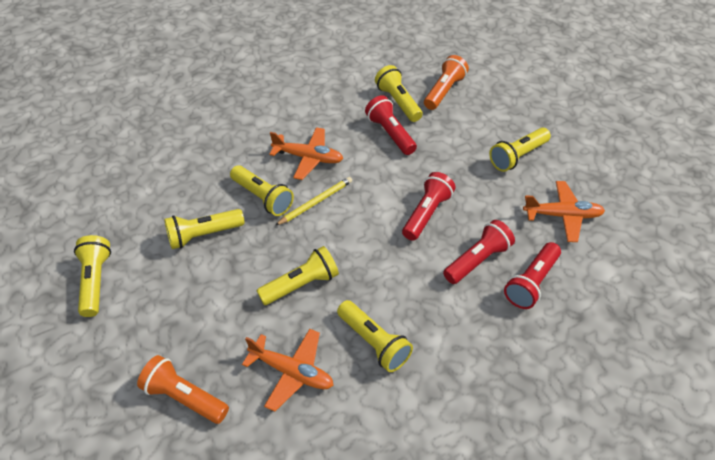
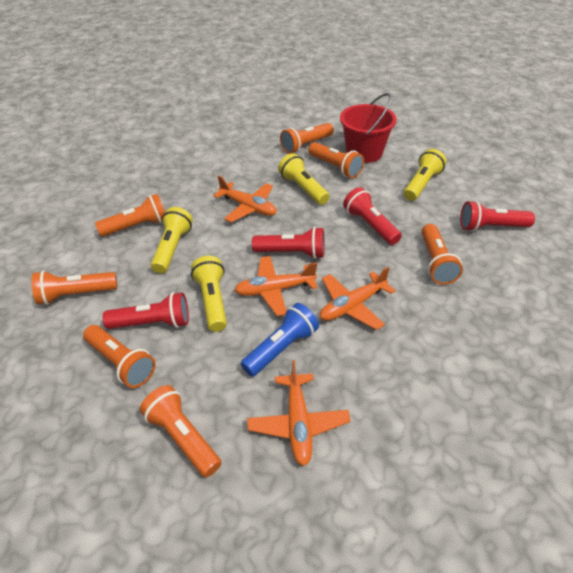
blue flashlight: none = 0 -> [241,303,319,377] = 1
orange flashlight: [137,355,229,424] [424,55,469,110] = 2 -> [32,271,117,305] [83,325,156,388] [95,194,165,237] [140,385,221,477] [280,123,334,154] [308,142,364,178] [421,224,463,285] = 7
orange plane: [242,329,334,412] [269,127,343,180] [523,181,605,242] = 3 -> [213,176,277,222] [234,256,318,316] [247,360,350,466] [320,267,396,330] = 4
red bucket: none = 0 -> [340,93,397,163] = 1
yellow flashlight: [74,235,111,317] [164,209,245,249] [230,165,294,216] [256,246,339,305] [337,300,413,372] [375,65,423,122] [489,128,551,172] = 7 -> [151,207,193,273] [191,256,227,332] [278,153,330,205] [404,149,446,201] = 4
yellow pencil: [275,177,352,226] = 1 -> none = 0

